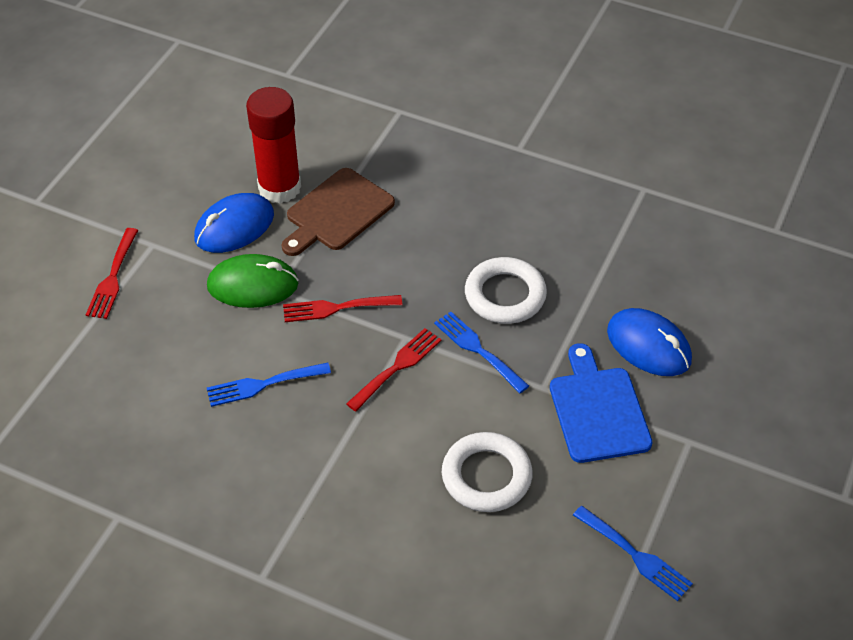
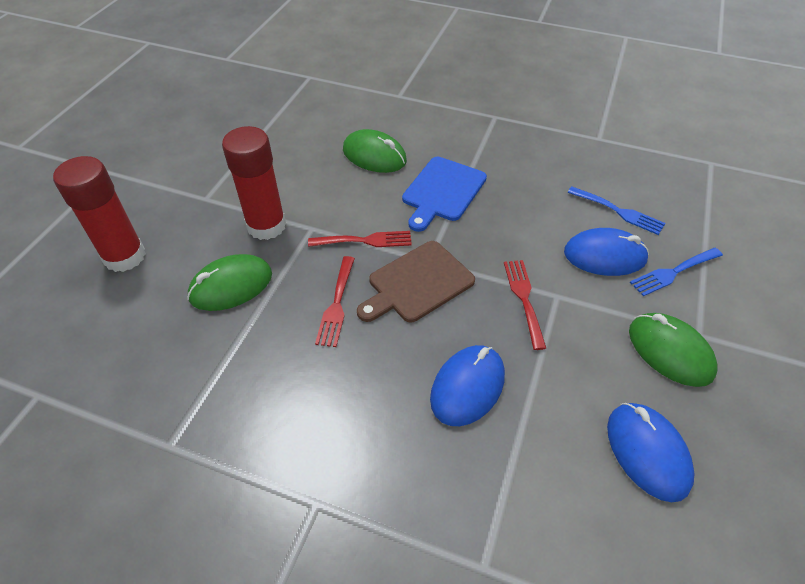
blue fork: [207,362,331,407] [434,311,529,393] [573,506,693,601] = 3 -> [567,187,665,235] [630,248,723,296] = 2
blue mouse: [194,193,274,253] [607,308,692,376] = 2 -> [430,345,505,426] [564,228,649,276] [607,403,695,502] = 3
green mouse: [207,254,299,308] = 1 -> [187,254,272,311] [343,129,407,173] [629,313,718,387] = 3
red glue stick: [246,87,301,203] = 1 -> [53,156,146,272] [222,126,286,240] = 2
white ring: [442,432,533,512] [465,257,547,324] = 2 -> none = 0

